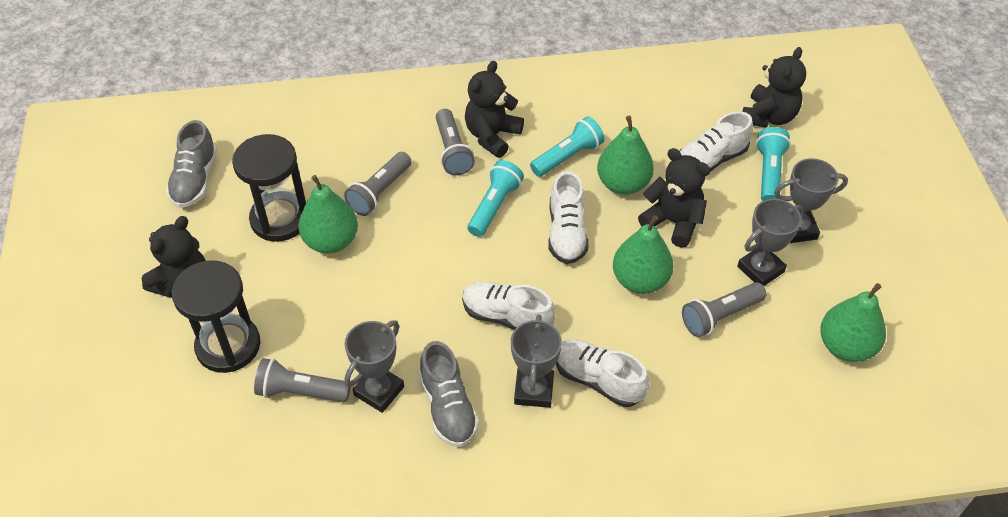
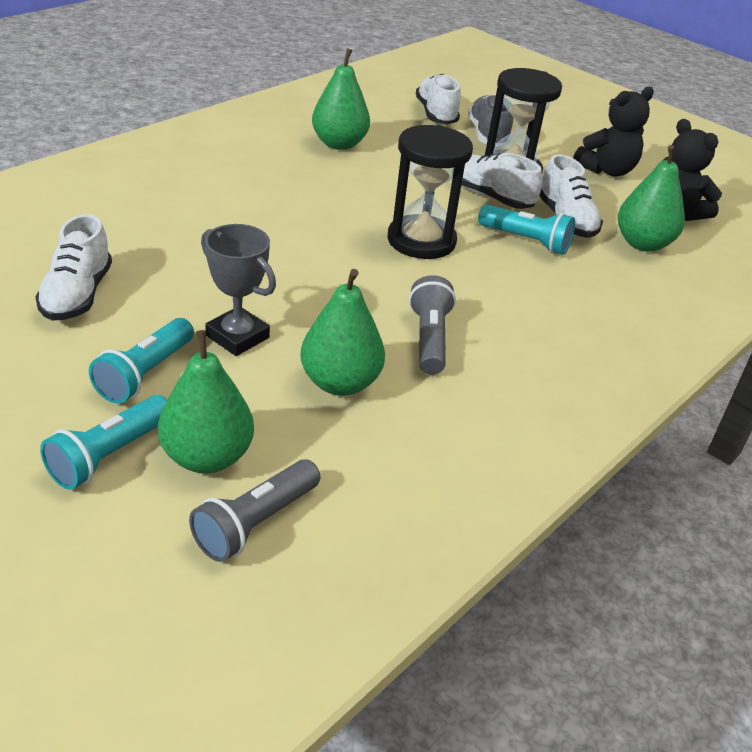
black teddy bear: [141,216,206,298] [465,61,524,158] [638,148,710,248] [742,47,806,128] = 4 -> [573,87,654,177] [663,119,722,221] = 2
grey flashlight: [254,358,351,402] [344,152,412,216] [436,109,475,176] [682,282,766,337] = 4 -> [189,459,320,562] [409,275,456,375] = 2
grey shoe: [166,120,217,208] [419,341,479,447] = 2 -> [468,94,513,144] = 1
grey trophy: [344,320,404,413] [511,315,562,408] [737,199,803,286] [774,158,848,243] = 4 -> [201,224,276,356] = 1

